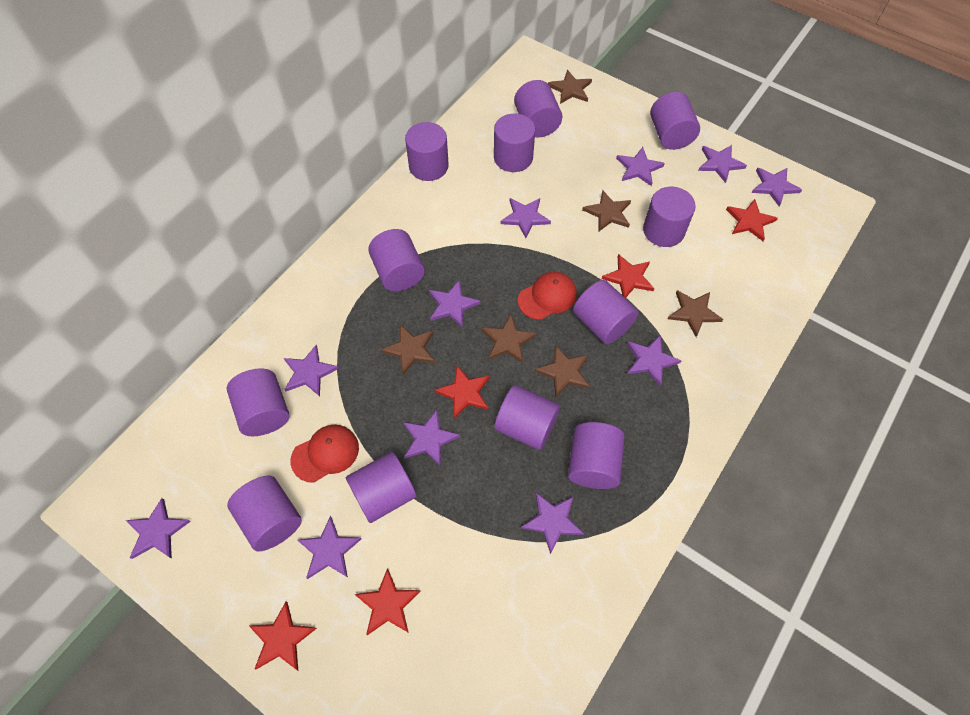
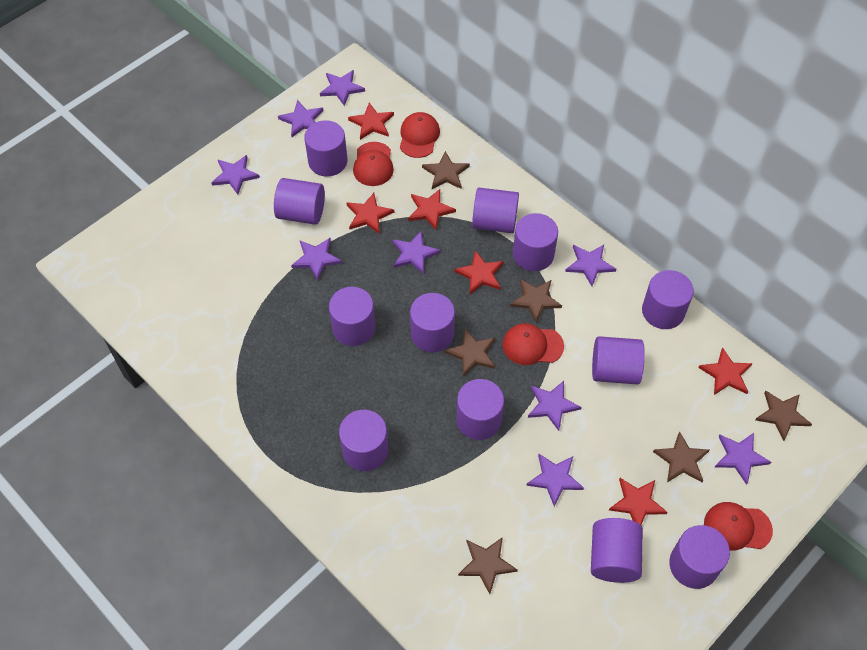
purple star: [126,498,191,559] [284,345,339,396] [298,516,361,579] [403,410,460,467] [429,280,481,328] [500,198,551,238] [521,493,584,554] [616,147,665,186] [627,335,681,387] [698,145,747,183] [752,168,802,206] = 11 -> [211,155,260,195] [278,100,324,137] [291,238,342,280] [320,70,365,106] [393,231,441,274] [526,454,584,507] [528,381,582,431] [565,245,616,286] [715,433,771,485] = 9
red cap: [291,425,359,483] [518,271,577,320] = 2 -> [353,142,394,186] [400,112,440,158] [502,323,564,365] [704,502,773,551] = 4
red star: [249,601,317,670] [355,568,421,635] [434,366,490,419] [602,254,655,298] [726,199,778,241] = 5 -> [347,193,394,233] [348,103,394,140] [408,189,456,230] [454,250,504,294] [609,478,668,525] [698,347,753,395] = 6

